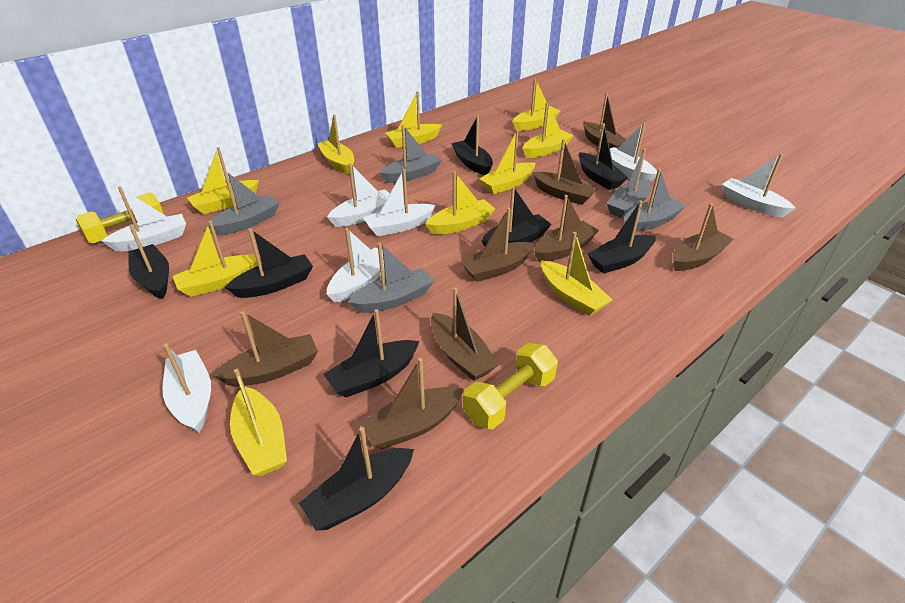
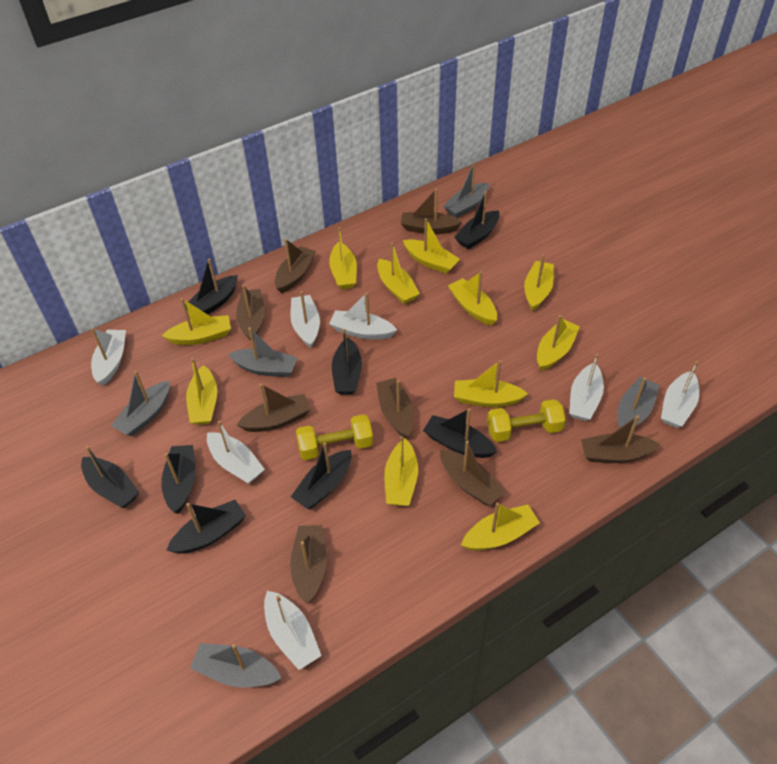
yellow boat: [173,221,261,297] [187,147,259,214] [230,369,287,476] [317,115,354,174] [385,91,442,148] [426,171,495,235] [479,130,535,194] [513,79,560,131] [523,102,574,158] [541,232,613,316] = 10 -> [162,298,231,345] [186,358,217,425] [329,227,357,290] [377,243,420,304] [384,436,418,506] [403,218,460,274] [448,271,497,325] [454,360,528,407] [461,503,540,551] [524,255,554,311] [537,315,580,371] = 11

